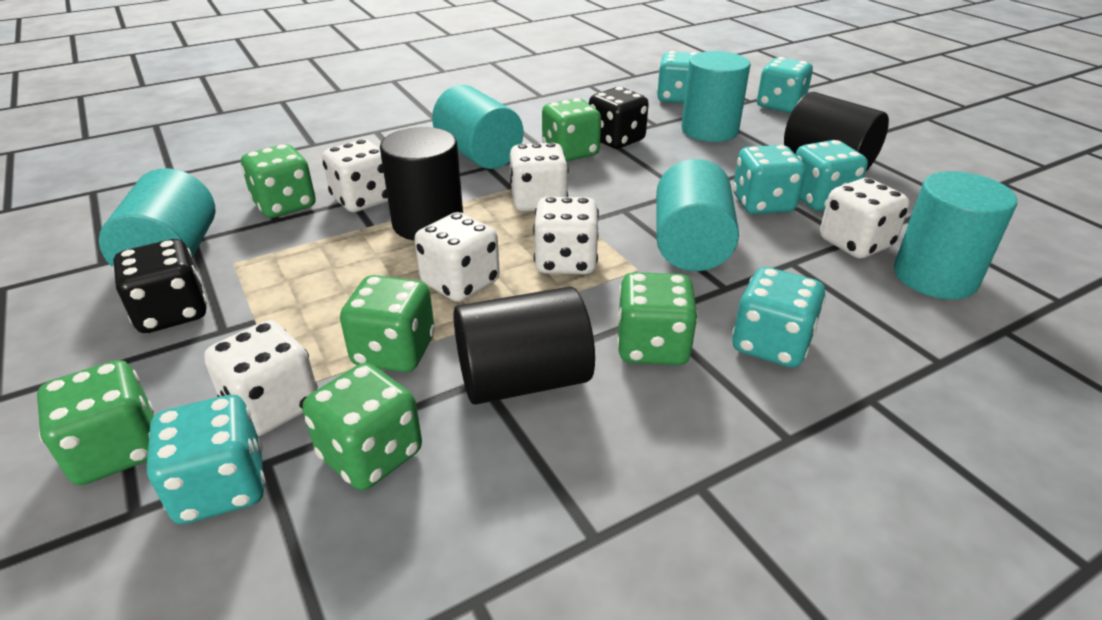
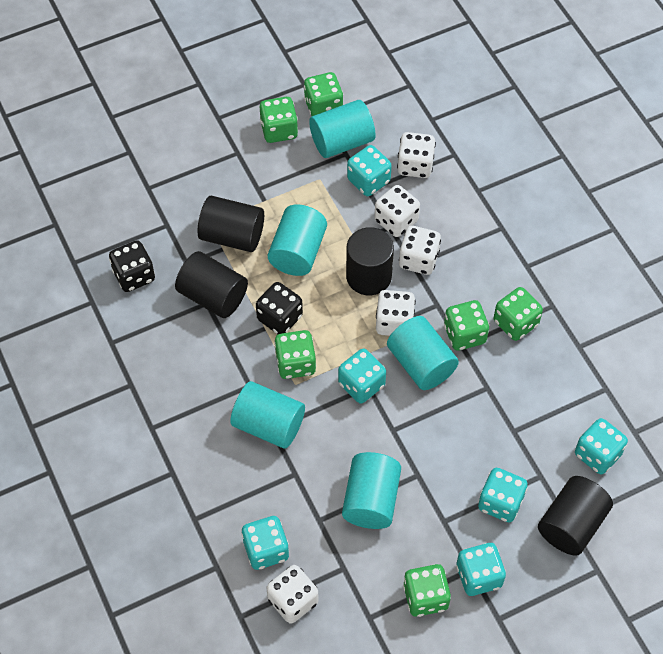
black cylinder: [380,127,463,241] [453,287,595,405] [784,92,889,171] = 3 -> [175,251,248,318] [198,196,264,252] [346,227,394,295] [538,476,613,556] = 4
white dice: [204,320,318,436] [322,139,388,212] [414,212,500,302] [510,143,569,212] [533,197,599,274] [820,178,910,259] = 6 -> [267,565,319,624] [375,185,420,237] [376,290,416,336] [397,132,436,178] [399,226,441,275] = 5

